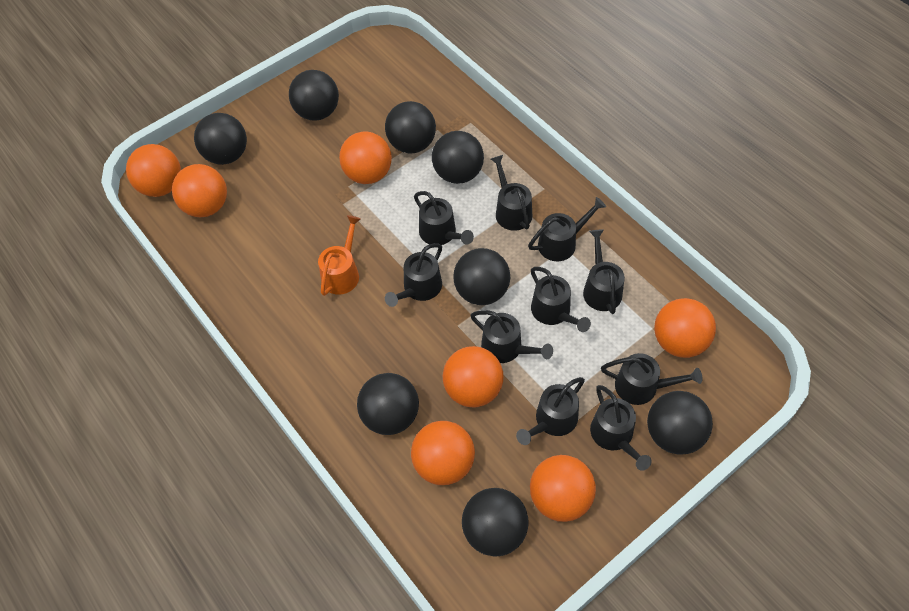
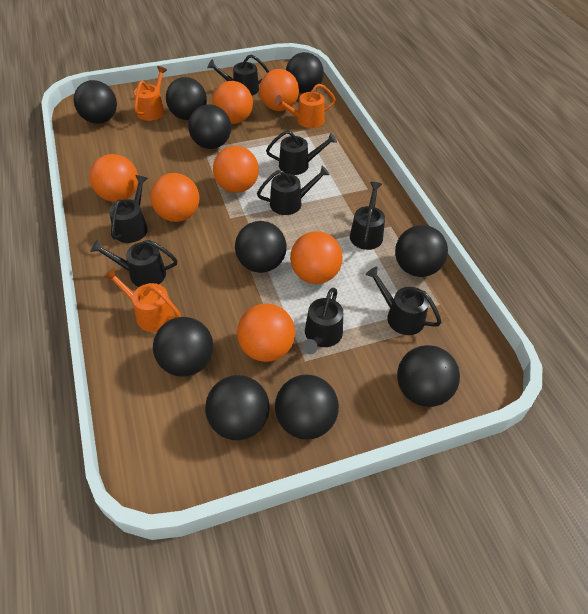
black ball: [194,113,247,165] [289,70,339,121] [357,373,419,435] [385,101,436,153] [432,131,484,184] [453,248,510,305] [462,488,529,557] [647,391,713,455] = 8 -> [74,80,117,124] [153,317,213,376] [166,77,207,120] [188,104,231,149] [205,375,270,440] [235,221,287,273] [275,375,339,439] [286,52,324,93] [395,225,448,277] [397,345,460,407] = 10
black watering can: [385,243,442,307] [414,191,474,245] [470,310,553,363] [491,155,532,231] [516,377,585,445] [528,197,606,261] [531,267,591,332] [583,229,625,314] [590,385,652,471] [601,353,703,405] = 10 -> [90,240,177,287] [109,175,148,243] [207,54,269,95] [257,166,330,215] [266,130,337,175] [302,288,343,354] [350,182,385,250] [366,267,442,335] = 8
orange watering can: [318,215,361,296] = 1 -> [104,268,181,332] [134,66,167,121] [274,84,336,128] = 3

